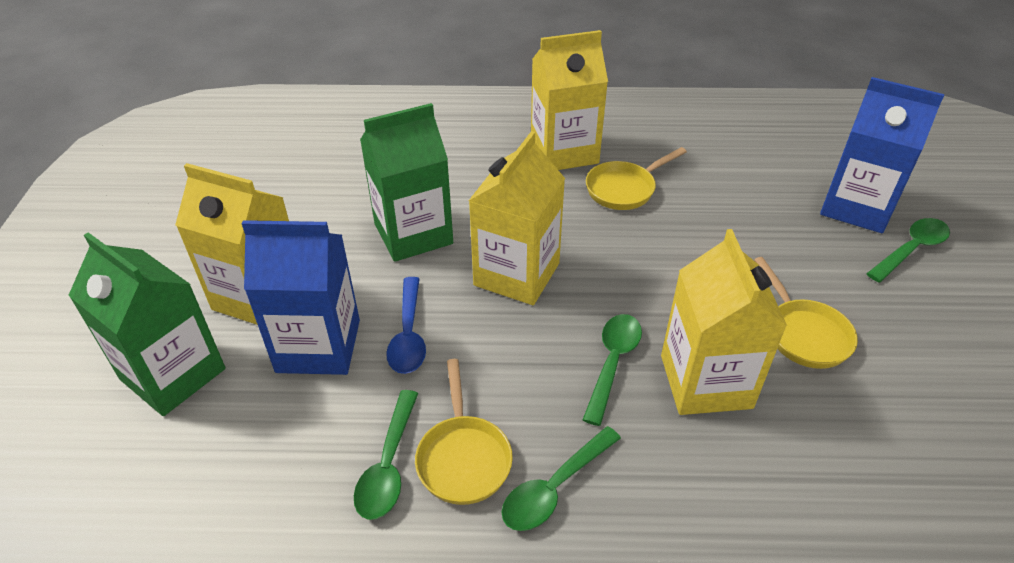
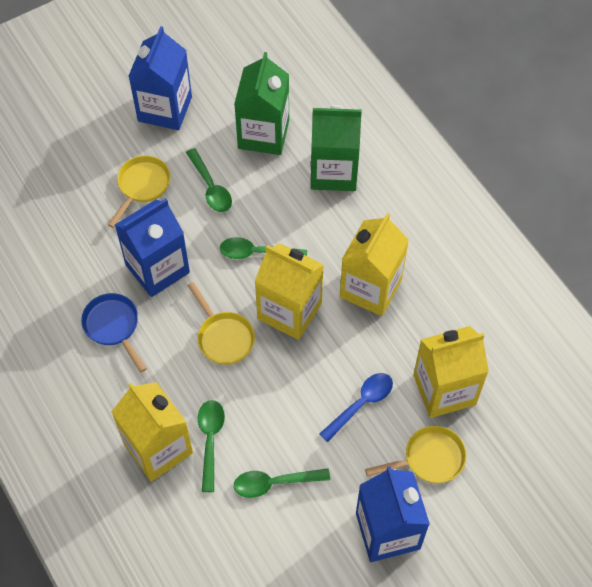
blue carton: [242,220,360,375] [820,77,945,233] = 2 -> [115,198,190,297] [129,26,192,130] [356,466,430,562] = 3
blue pan: none = 0 -> [81,293,147,372] = 1

